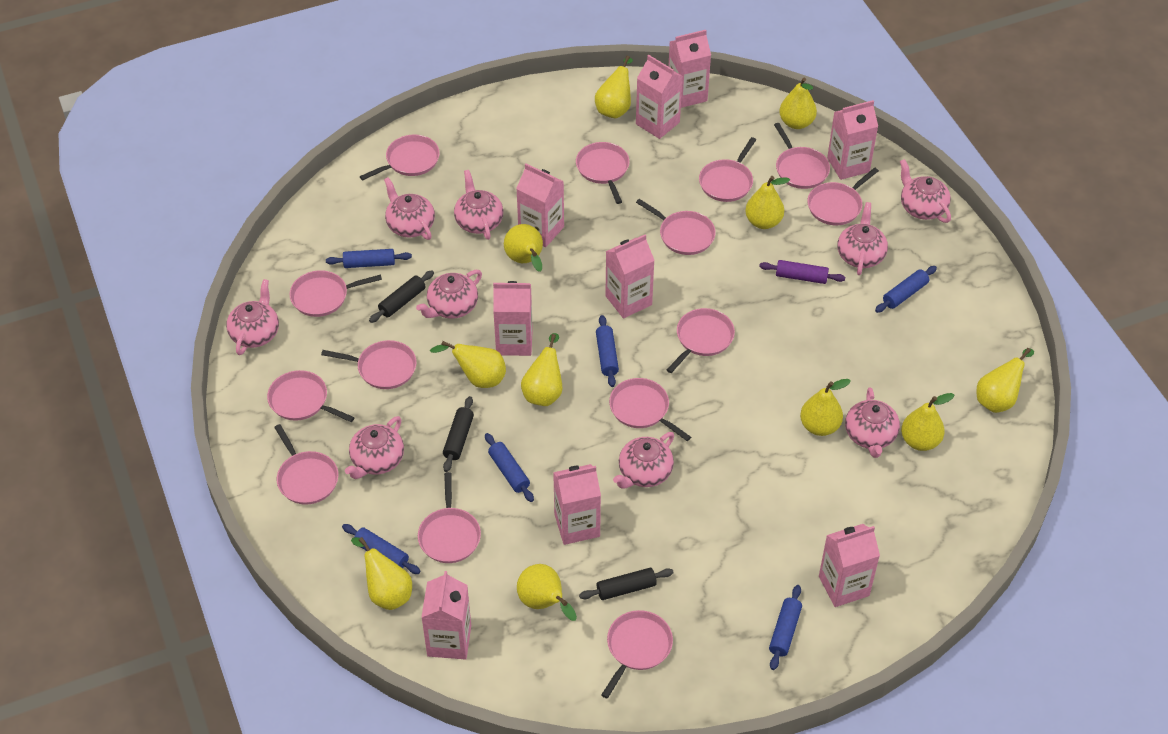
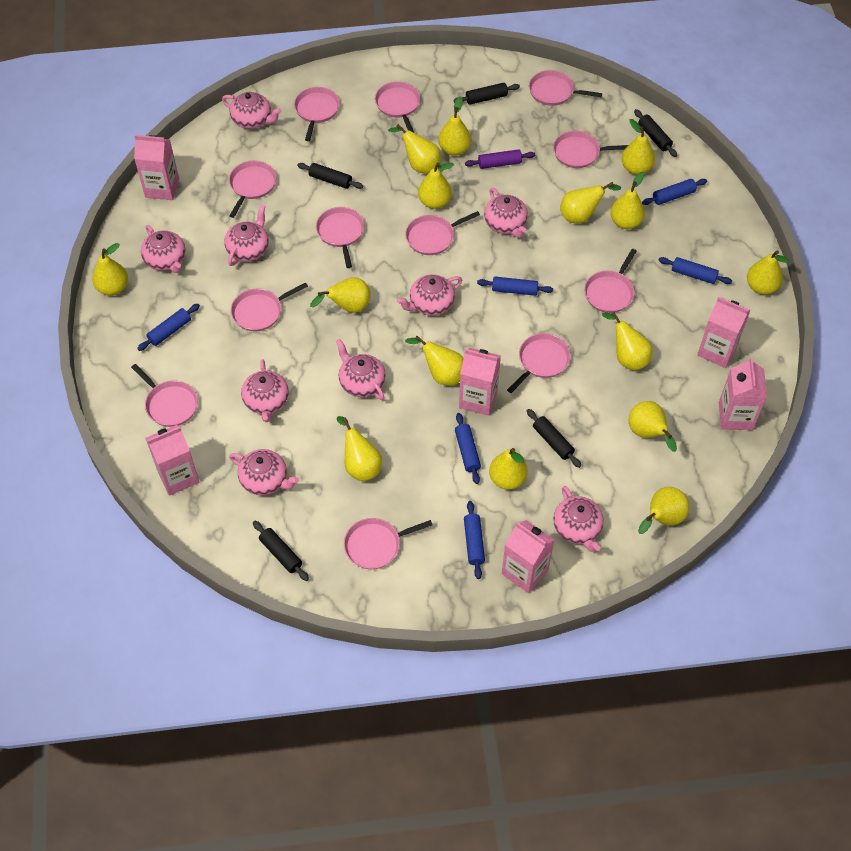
black rolling pin: [369,270,434,323] [443,396,474,472] [579,568,674,600] = 3 -> [253,521,309,581] [297,163,363,189] [454,83,520,105] [527,409,581,468] [634,109,677,157] = 5
pink carton: [421,571,471,660] [493,281,533,356] [516,164,564,247] [553,464,601,545] [605,234,655,318] [636,55,683,139] [668,30,711,108] [819,524,880,607] [827,100,878,180] = 9 -> [134,135,179,200] [146,425,199,496] [459,348,501,416] [502,520,554,593] [697,297,750,368] [719,357,767,430] = 6
pink pan: [267,370,355,422] [274,424,338,505] [289,270,382,317] [321,340,417,389] [360,135,440,181] [418,472,481,563] [576,142,629,204] [601,610,673,698] [609,378,691,441] [636,199,716,255] [666,308,735,373] [699,137,756,202] [774,123,830,189] [807,168,879,225] = 14 -> [131,364,198,427] [229,160,276,218] [231,282,308,331] [294,87,340,141] [316,207,364,268] [344,518,432,569] [375,82,420,133] [405,211,480,255] [507,333,571,393] [529,70,602,106] [553,131,628,168] [584,249,637,313] = 12
yellow pear: [351,537,412,610] [430,341,506,388] [504,224,543,272] [517,564,577,621] [521,333,563,406] [595,56,633,118] [745,176,790,229] [779,78,817,129] [800,379,851,436] [901,393,954,451] [976,348,1034,413] = 11 -> [92,243,128,295] [310,277,371,313] [336,416,382,481] [388,124,441,174] [405,336,464,386] [418,163,454,209] [438,96,471,156] [489,448,528,490] [560,182,621,223] [602,312,653,370] [610,172,645,229] [621,119,655,175] [629,401,677,452] [638,487,689,534] [747,251,789,295] = 15

